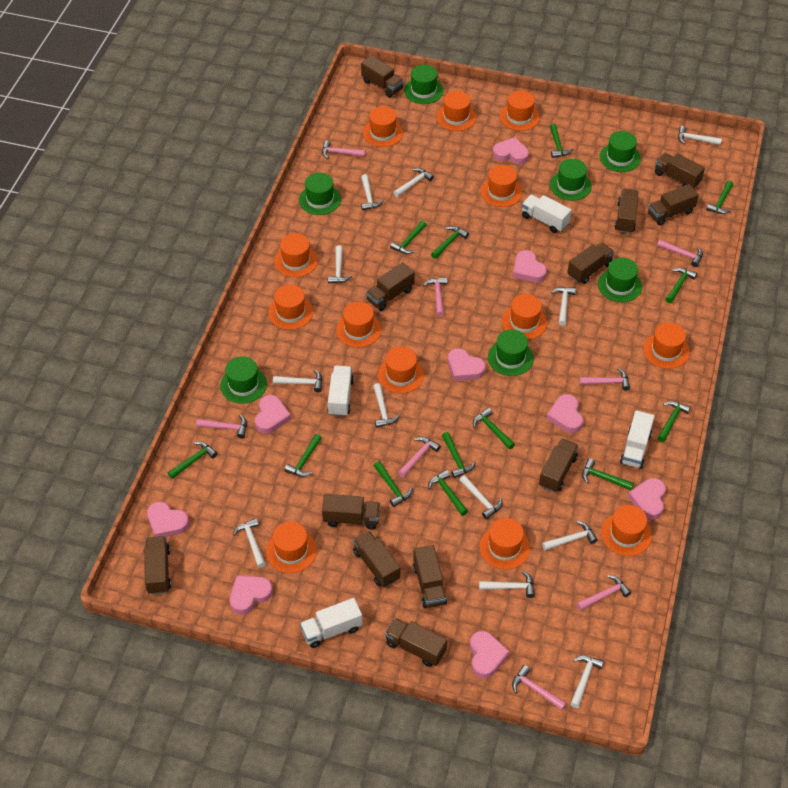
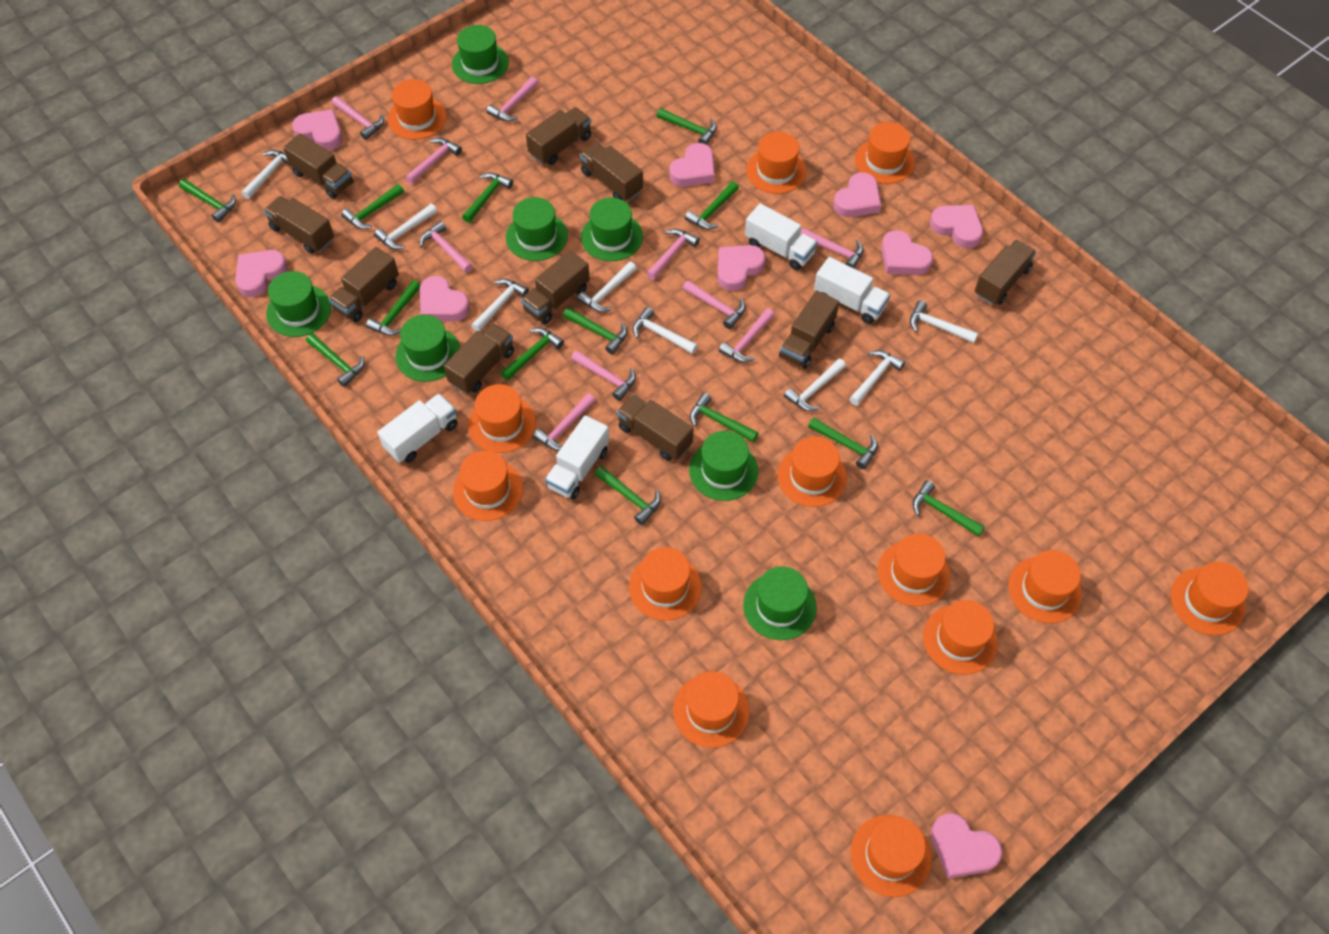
brown truck: [144,536,171,595] [322,494,380,530] [353,531,400,588] [361,55,404,98] [366,262,415,311] [385,618,447,667] [413,545,447,608] [539,438,579,492] [567,242,614,284] [615,189,639,234] [648,184,699,225] [655,152,705,189] = 12 -> [264,196,334,254] [283,133,353,199] [329,247,399,322] [444,323,514,394] [521,250,590,324] [526,107,591,165] [580,142,643,201] [617,395,693,461] [779,290,839,369] [975,240,1036,305] = 10
pink hammer: [196,415,247,439] [322,140,366,159] [398,437,441,477] [423,277,447,317] [512,665,566,710] [576,575,631,611] [579,368,630,391] [657,240,703,267] = 8 -> [332,96,384,140] [405,138,462,184] [420,221,473,273] [486,77,538,122] [533,393,596,451] [571,350,636,401] [646,229,700,280] [683,280,745,329] [719,308,774,362] [800,228,863,269] = 10
white hammer: [233,518,266,568] [273,370,322,392] [328,245,352,283] [361,174,384,210] [373,383,400,428] [393,168,434,197] [459,475,502,520] [479,571,535,598] [542,521,598,551] [551,287,576,326] [570,655,604,708] [678,126,722,145] = 12 -> [241,150,289,199] [374,204,437,250] [471,279,529,332] [577,262,637,312] [633,307,698,354] [784,359,846,411] [849,350,905,406] [910,300,978,343] = 8

